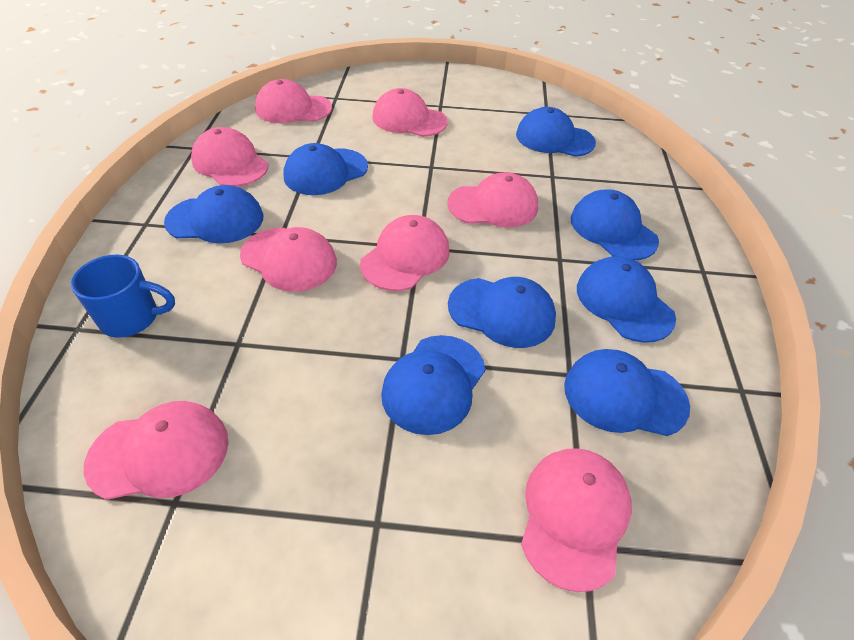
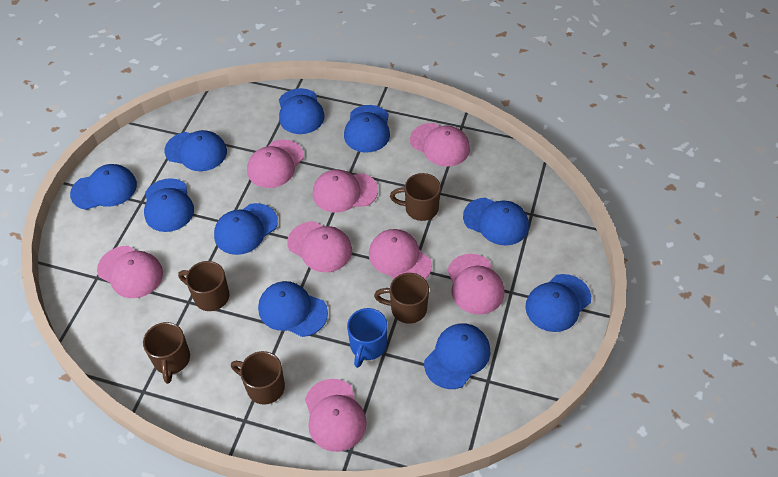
blue cap: [164,185,263,243] [283,143,368,195] [381,335,486,435] [448,277,556,348] [516,107,596,157] [564,349,690,436] [571,189,659,260] [577,256,676,343] = 8 -> [70,164,137,210] [144,178,194,232] [164,130,227,171] [214,203,278,255] [258,281,328,337] [279,88,325,134] [344,105,390,153] [424,323,490,389] [463,198,529,245] [525,274,591,332] = 10
brown mug: none = 0 -> [143,322,190,384] [178,261,229,311] [231,351,285,405] [374,273,429,324] [390,173,441,221] = 5

